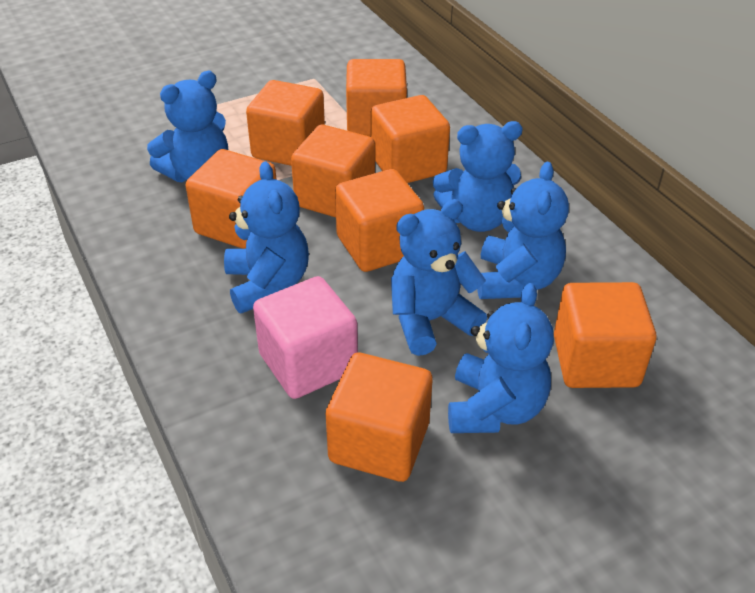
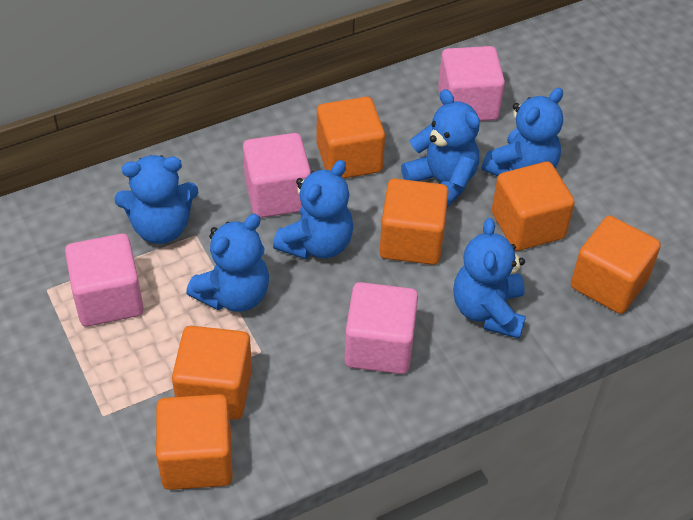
orange cube: [186,149,277,249] [246,80,325,166] [291,125,375,217] [326,353,432,482] [335,169,424,272] [346,59,407,137] [371,95,450,183] [554,282,657,388] = 8 -> [156,394,233,490] [172,326,252,420] [317,97,385,179] [379,179,449,265] [492,162,575,251] [571,216,661,314] = 6
pink cube: [253,276,358,399] = 1 -> [65,234,144,326] [243,133,311,218] [344,282,418,374] [438,46,505,121] = 4

